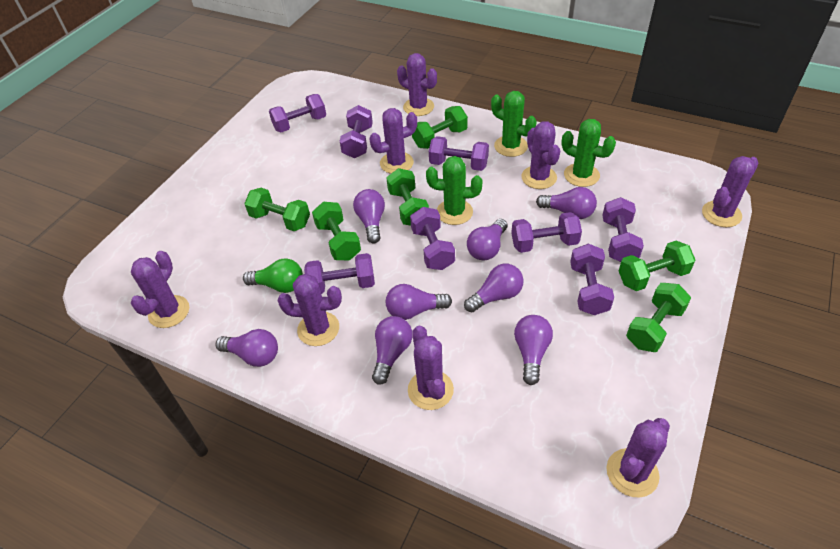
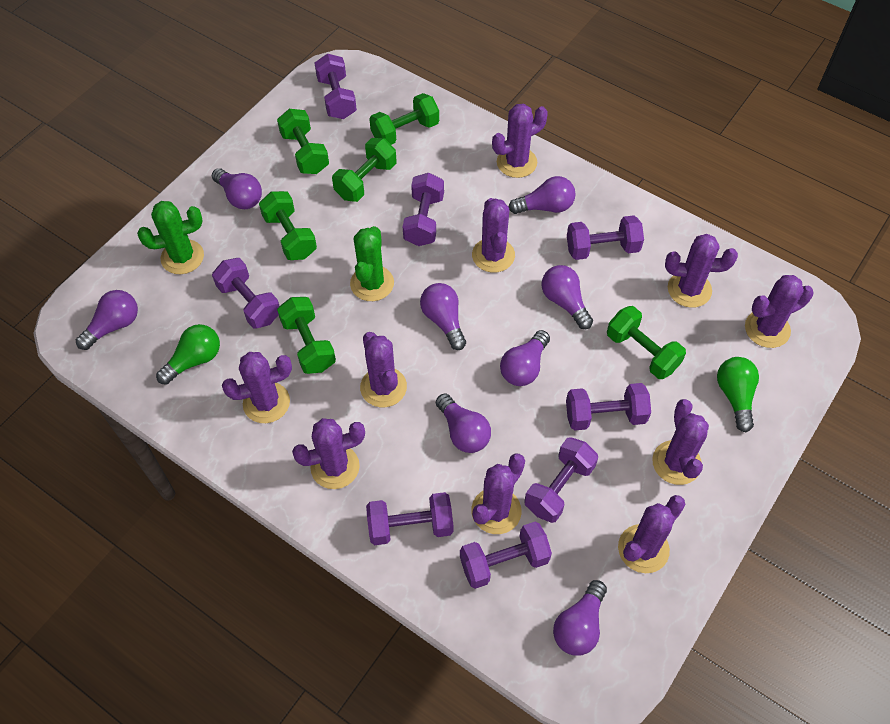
green cactus: [426,156,482,225] [491,91,536,157] [561,119,616,187] = 3 -> [137,201,204,274] [350,226,394,301] = 2
green light bulb: [243,259,303,293] = 1 -> [156,324,220,385] [717,357,759,432] = 2
purple cactus: [131,251,189,328] [278,274,342,346] [369,108,417,174] [397,53,437,116] [408,326,454,410] [521,121,560,189] [606,418,670,498] [702,156,759,227] = 8 -> [222,352,292,423] [292,418,365,489] [360,332,407,407] [471,454,525,534] [472,198,515,273] [492,104,548,178] [618,495,685,573] [652,399,709,485] [665,234,738,308] [745,275,814,348] = 10

